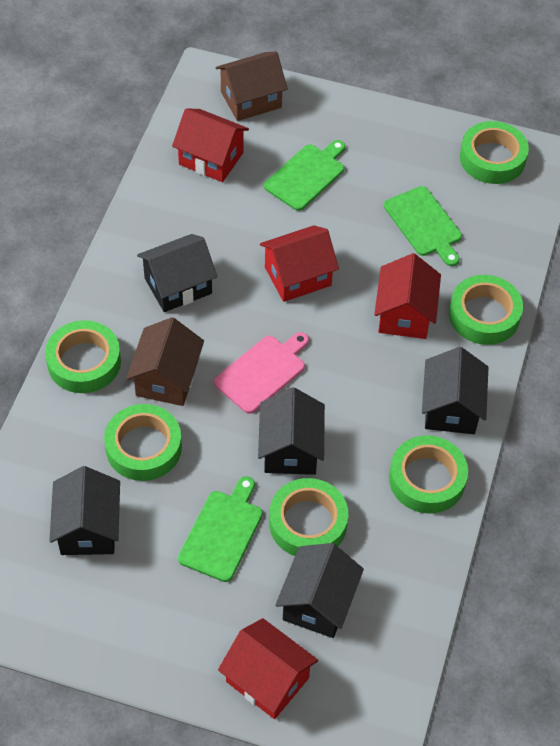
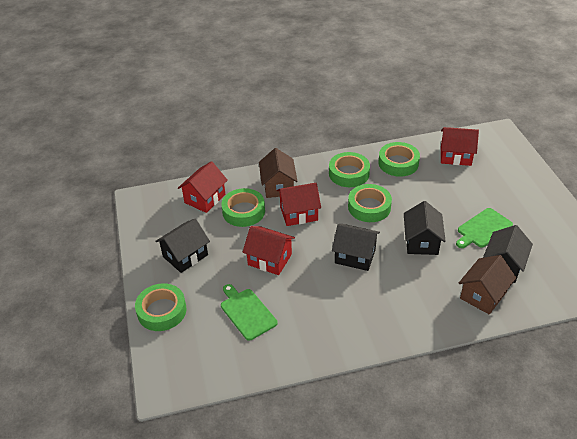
black house: [49,466,120,555] [137,234,217,312] [258,387,325,475] [275,543,364,638] [422,347,488,434] = 5 -> [155,219,210,273] [332,224,380,271] [404,201,446,255] [483,225,533,283] = 4
green cutting board: [178,476,263,582] [264,140,345,211] [384,186,462,266] = 3 -> [221,284,277,341] [456,208,513,248] = 2
green tape: [45,320,121,393] [104,404,182,481] [269,478,348,556] [389,435,468,514] [449,275,523,345] [460,121,529,184] = 6 -> [135,283,186,331] [221,188,265,227] [329,152,370,187] [348,184,392,222] [378,142,420,177] = 5
pink cutting board: [214,332,309,414] = 1 -> none = 0

